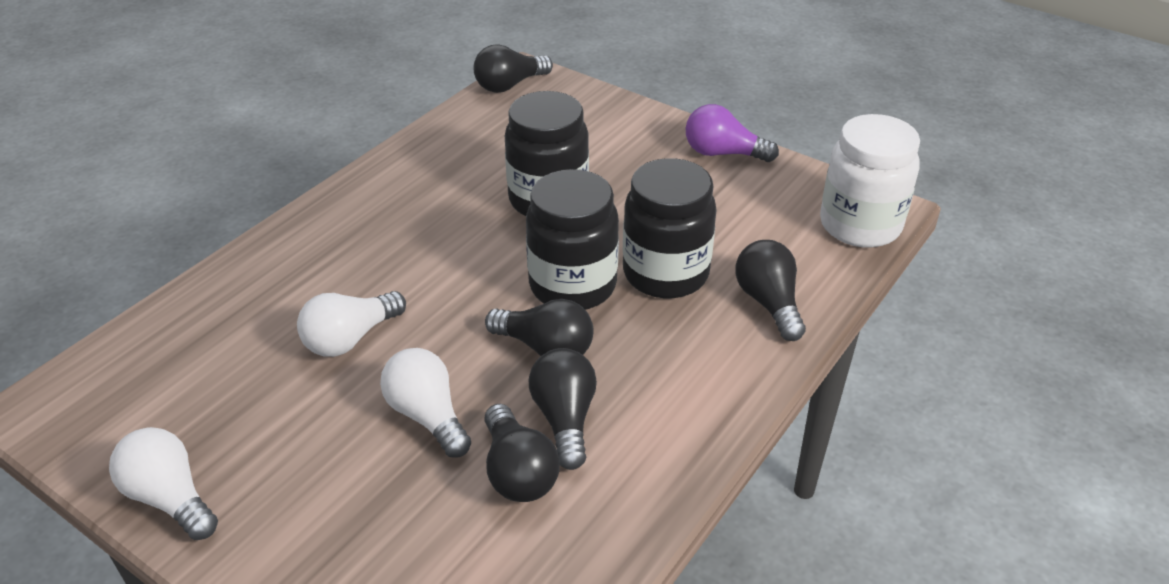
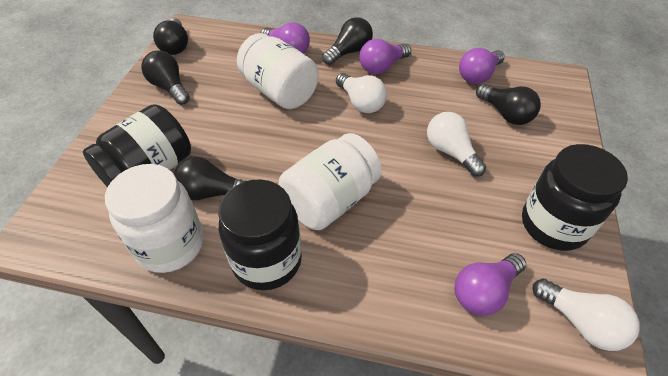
purple light bulb: [686,104,779,162] = 1 -> [261,22,310,53] [359,39,411,74] [454,253,526,316] [459,48,505,84] = 4
white jar: [820,114,920,248] = 1 -> [105,164,203,273] [237,33,319,109] [279,133,382,230] = 3

